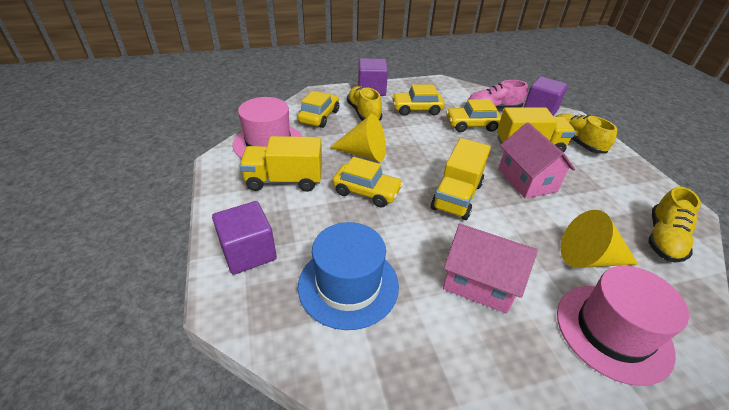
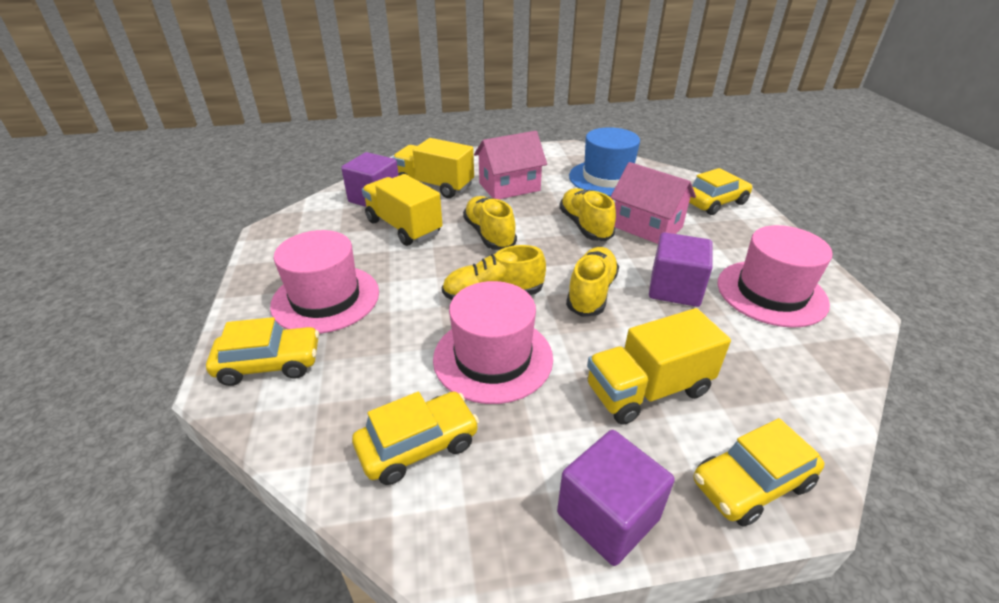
pink hat: [233,97,303,159] [557,266,689,386] = 2 -> [270,230,379,334] [433,281,553,404] [718,225,833,328] = 3
pink shoe: [469,80,528,109] = 1 -> none = 0
yellow cone: [330,114,386,162] [561,210,638,268] = 2 -> none = 0
yellow shoe: [347,86,382,121] [555,113,617,154] [649,186,701,262] = 3 -> [442,245,546,300] [463,196,517,250] [559,188,616,241] [566,247,619,317] = 4

